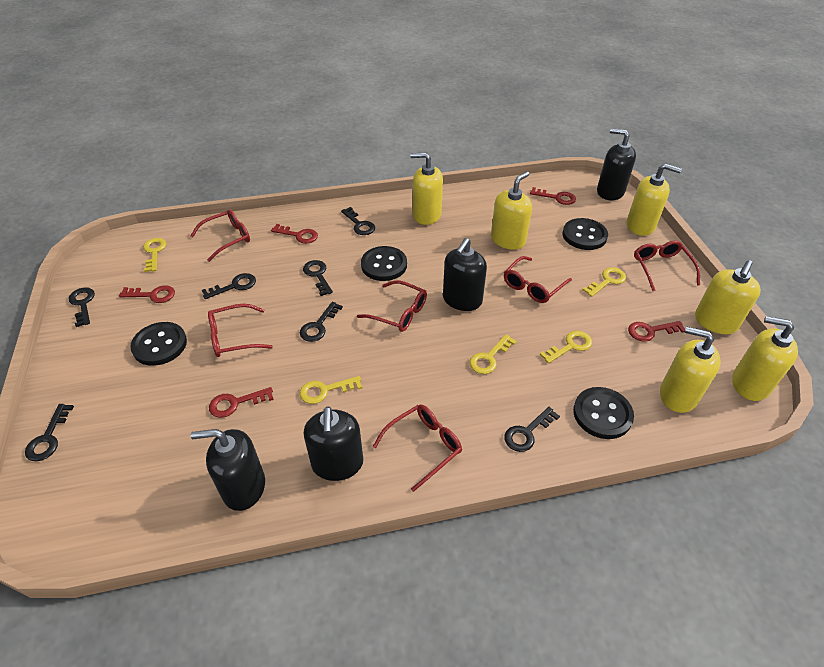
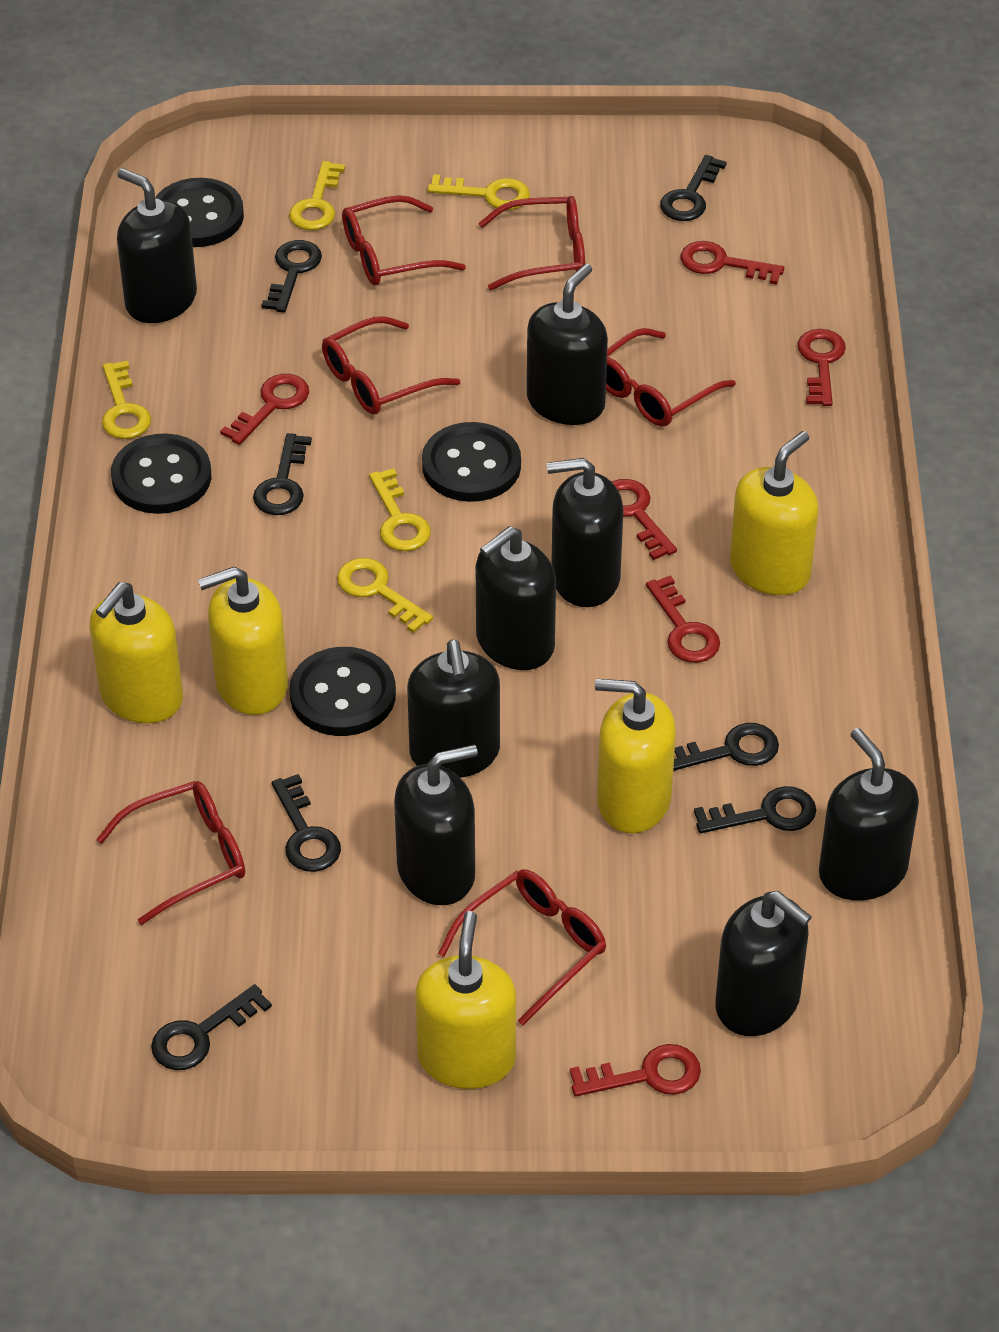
black soap dispenser: [191,429,265,511] [304,406,363,481] [443,238,487,311] [597,128,636,200] = 4 -> [117,168,197,323] [394,745,478,905] [407,640,500,778] [475,526,556,670] [527,264,608,425] [547,458,623,607] [715,891,812,1036] [819,728,919,901] = 8
red key: [119,285,175,303] [209,387,274,418] [271,224,318,244] [530,187,576,205] [628,321,686,342] = 5 -> [220,374,309,445] [570,1044,701,1096] [612,479,677,560] [646,575,720,663] [680,241,784,285] [798,329,846,406] = 6
yellow soap dispenser: [410,153,443,225] [491,171,532,250] [627,163,682,236] [660,326,721,413] [695,260,761,334] [732,316,798,401] = 6 -> [90,582,183,723] [198,567,288,715] [415,911,516,1089] [595,679,676,833] [730,431,819,595] = 5

